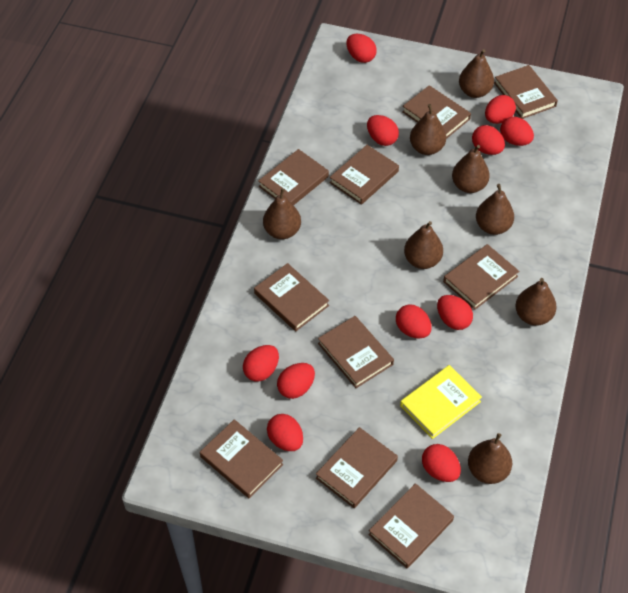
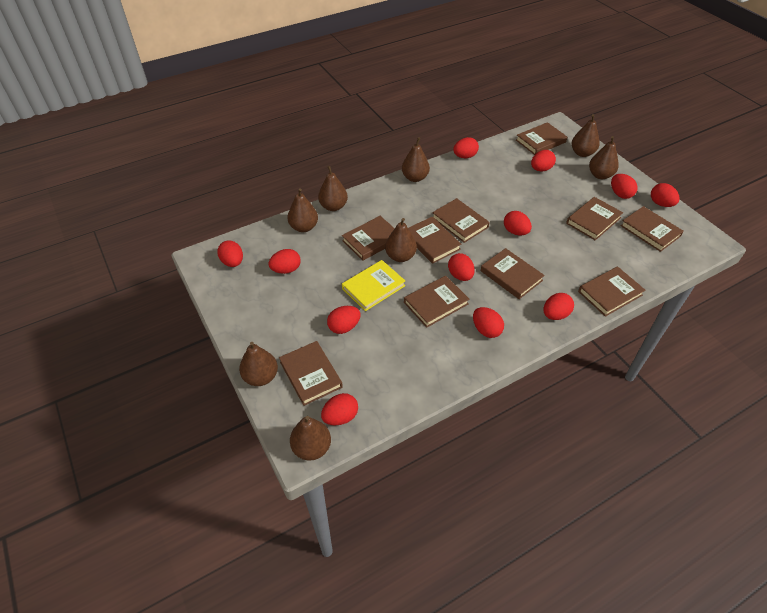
red egg: [243,345,279,381] [267,414,303,451] [277,363,315,399] [346,34,377,63] [367,115,399,146] [396,304,432,338] [422,444,461,482] [437,295,473,330] [472,125,505,155] [485,95,516,124] [500,117,534,146] = 11 -> [217,240,243,267] [268,249,301,274] [321,393,358,426] [327,306,361,334] [448,253,475,281] [453,137,479,158] [473,307,504,338] [504,211,532,236] [531,150,556,171] [543,293,574,320] [611,174,638,199] [651,183,680,207] = 12

